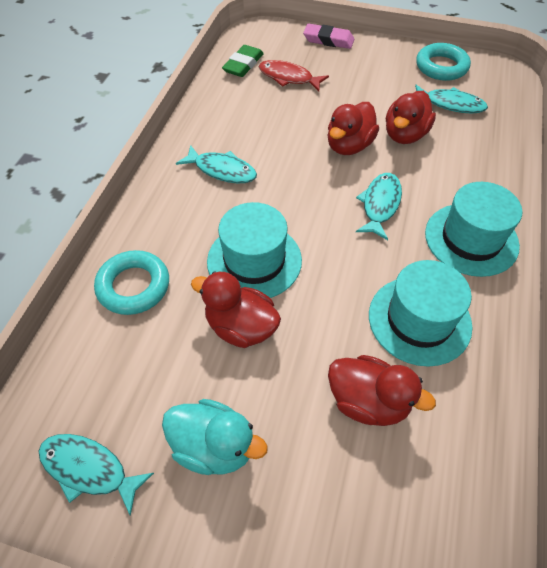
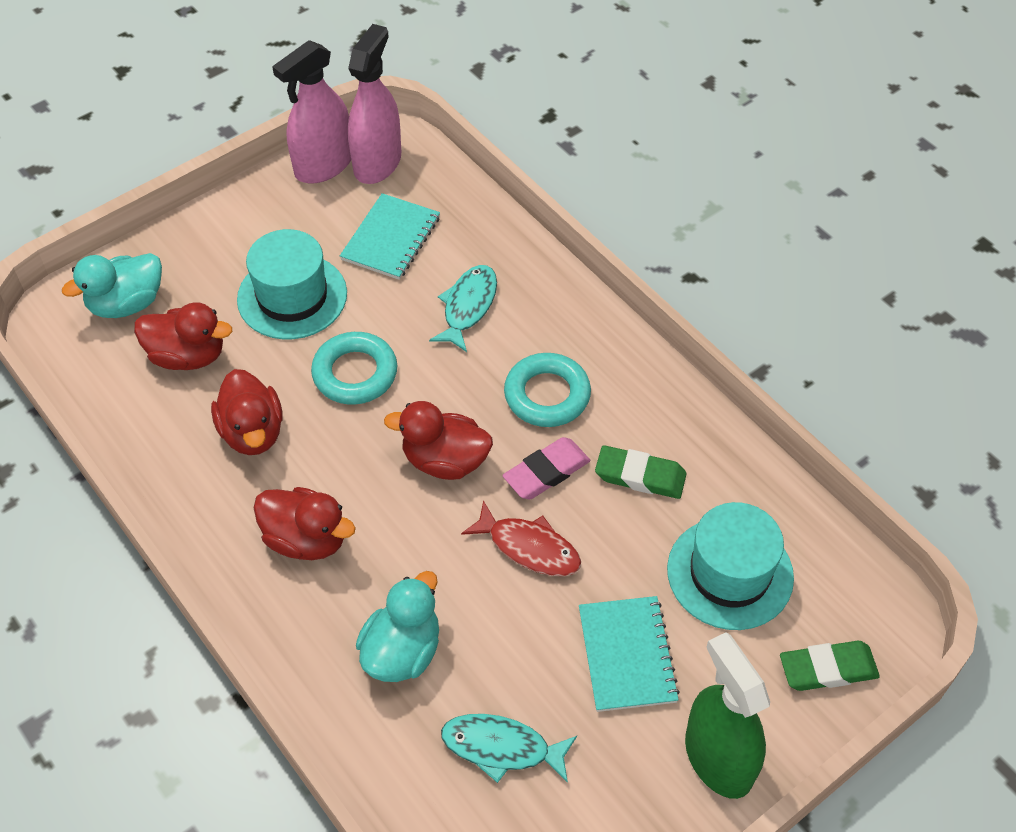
green eraser: [222,45,264,77] = 1 -> [595,445,686,499] [780,641,880,691] = 2
green spray bottle: none = 0 -> [685,632,770,799] = 1
pink spray bottle: none = 0 -> [272,40,351,184] [348,24,401,184] = 2
turquoise duck: [162,399,268,475] = 1 -> [62,253,162,318] [356,571,439,682] = 2
turquoise fish: [38,434,154,516] [176,145,257,183] [356,173,402,240] [415,85,488,113] = 4 -> [429,265,497,352] [441,714,577,783] = 2
turquoise hat: [207,202,302,298] [369,260,472,367] [425,182,522,277] = 3 -> [237,229,347,339] [667,502,794,630] = 2
turquoise notebook: none = 0 -> [340,193,440,280] [579,596,680,712] = 2

